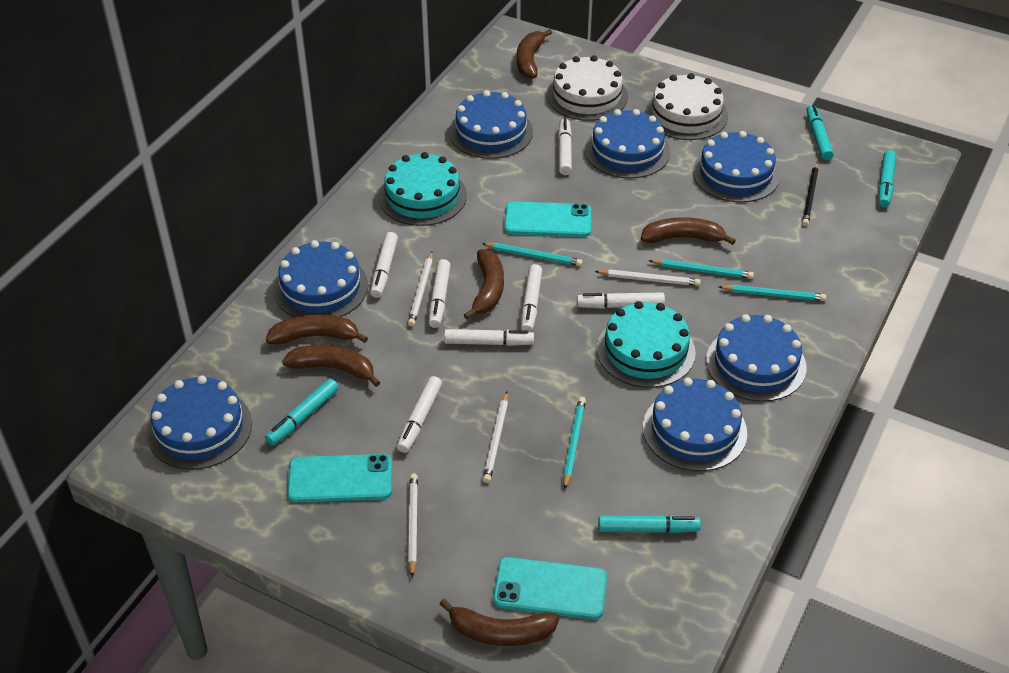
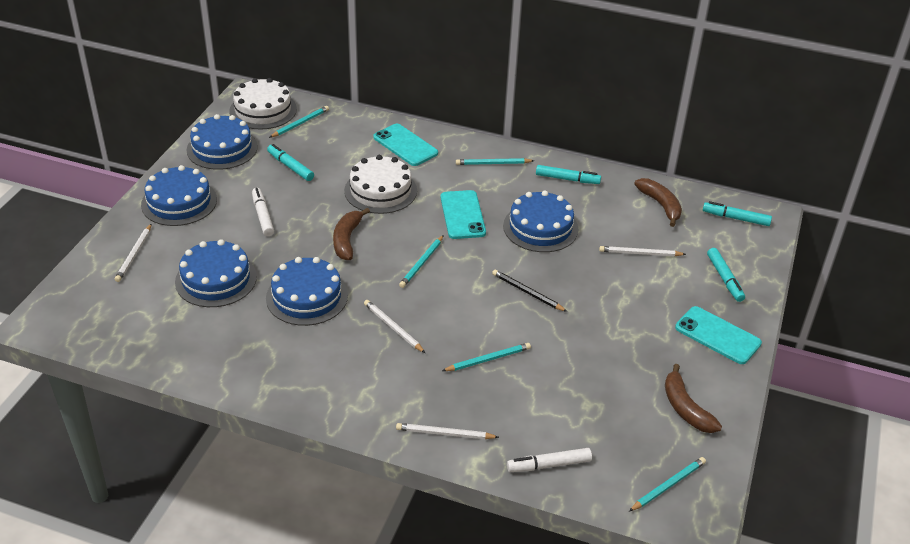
blue cake: [147,376,252,470] [273,240,368,317] [449,90,533,159] [585,109,670,178] [643,378,747,471] [693,131,780,202] [706,314,807,402] = 7 -> [141,165,217,226] [175,239,257,307] [187,114,258,170] [266,257,348,326] [503,190,579,252] = 5
brown banana: [266,314,368,345] [282,345,380,387] [439,599,560,646] [464,249,504,319] [516,29,552,79] [641,217,736,245] = 6 -> [333,208,370,260] [634,178,682,227] [665,364,722,433] = 3
turquoise cake: [379,152,467,226] [597,301,696,388] = 2 -> none = 0
turquoise pencil: [482,243,583,266] [563,397,586,489] [649,259,754,279] [719,285,826,301] = 4 -> [269,106,329,138] [399,235,444,288] [442,343,531,371] [456,158,534,165] [629,457,706,511] = 5
white marker: [370,232,398,298] [397,376,442,453] [429,259,451,328] [444,329,534,346] [521,264,542,332] [558,119,572,175] [577,292,665,309] = 7 -> [252,188,274,236] [507,448,592,472] = 2

